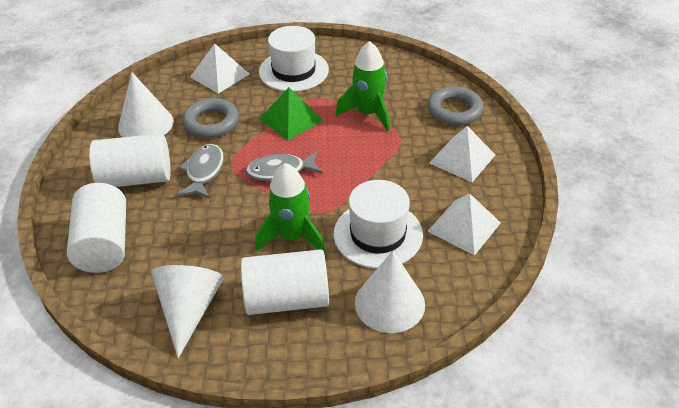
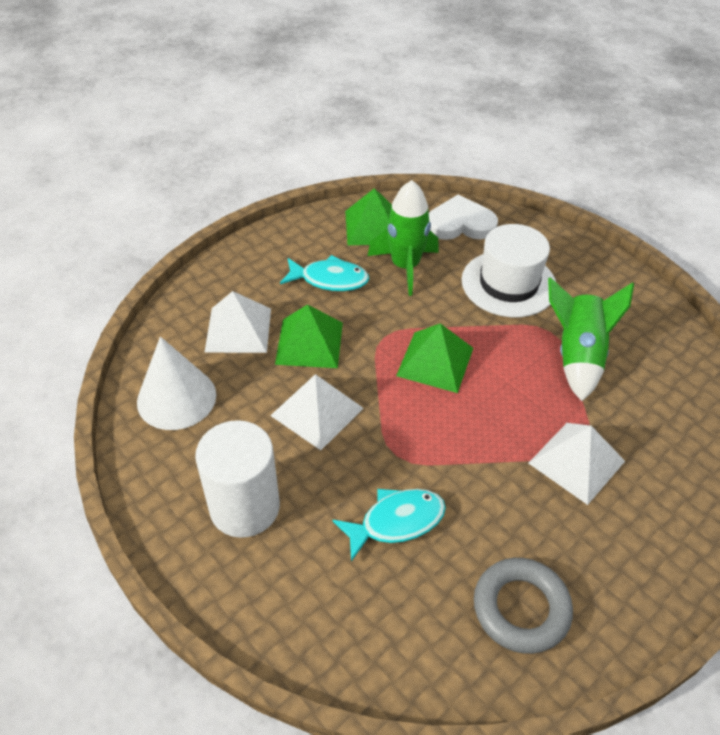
green pyramid: [260,87,324,141] = 1 -> [275,304,343,368] [345,188,392,245] [396,323,473,393] = 3
grey fish: [177,144,224,199] [246,151,323,182] = 2 -> none = 0
grey ring: [182,98,239,138] [427,86,484,126] = 2 -> [474,558,573,654] = 1
turquoise fish: none = 0 -> [280,255,369,291] [332,489,446,562] = 2
white cone: [118,72,174,137] [151,265,224,358] [355,251,425,333] = 3 -> [137,337,216,430] = 1
white cylinder: [67,183,126,273] [89,133,171,187] [241,249,329,315] = 3 -> [195,420,280,538] = 1
white hat: [259,26,329,92] [334,180,423,269] = 2 -> [462,224,556,317] = 1
white heart: none = 0 -> [429,194,498,240] = 1

